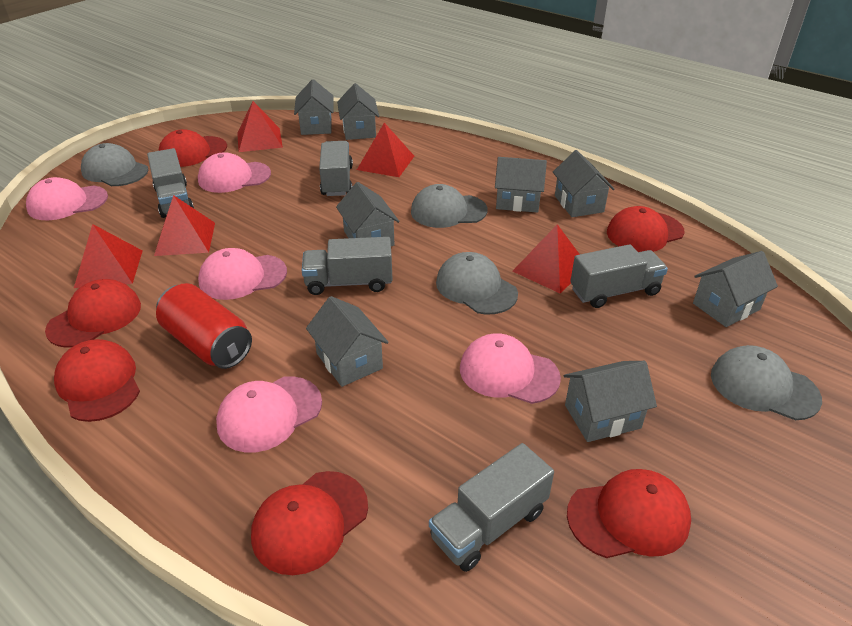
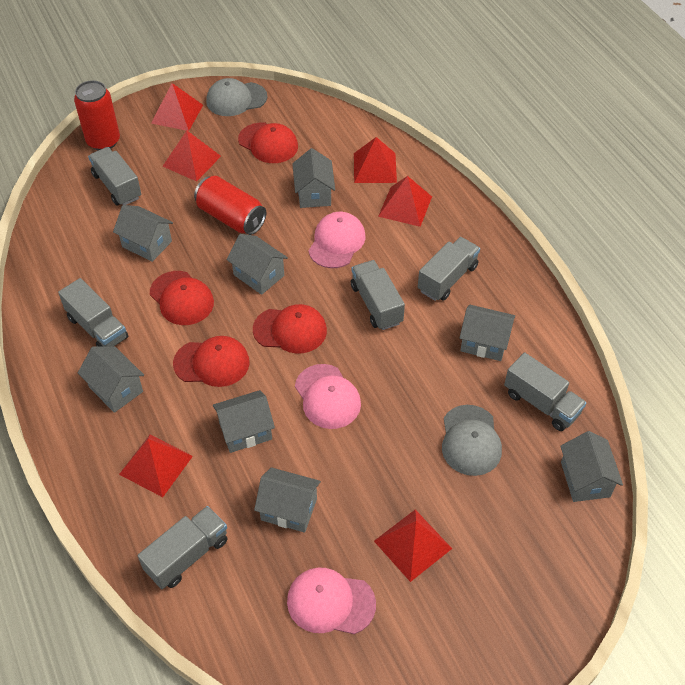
grey cap: [81,143,148,186] [411,184,488,228] [436,252,518,315] [711,345,822,420] = 4 -> [206,78,267,116] [442,405,502,476] = 2
grey truck: [147,148,194,218] [301,237,393,295] [319,141,353,196] [429,443,554,572] [570,244,668,308] = 5 -> [58,278,128,347] [88,147,141,205] [138,506,228,589] [351,260,405,330] [418,237,480,301] [504,352,587,431] = 6
pink cap: [26,177,108,220] [198,152,271,193] [198,248,287,300] [216,376,322,452] [460,333,561,404] = 5 -> [287,568,376,634] [295,364,361,429] [308,212,366,268] = 3
red can: [156,283,252,369] = 1 -> [74,80,120,150] [194,176,266,235] = 2
red cap: [45,279,141,348] [54,339,140,422] [158,129,227,167] [251,471,368,575] [567,469,691,558] [607,206,684,252] = 6 -> [150,271,214,325] [173,336,250,387] [238,123,298,163] [253,304,327,354] = 4
red pyramid: [74,224,143,288] [154,195,215,256] [237,101,283,152] [357,123,414,177] [513,224,580,293] = 5 -> [119,435,193,497] [151,83,203,131] [163,131,221,182] [354,137,397,183] [374,510,452,582] [378,176,432,227] = 6

